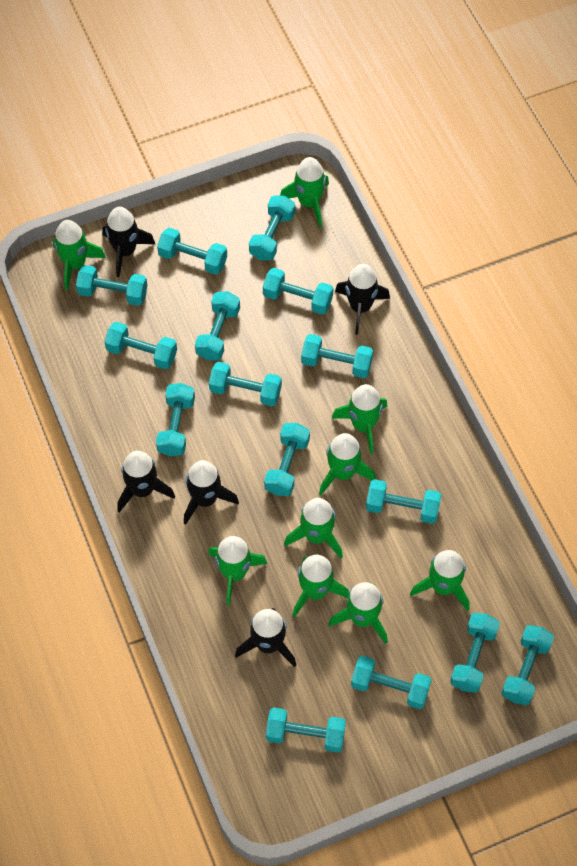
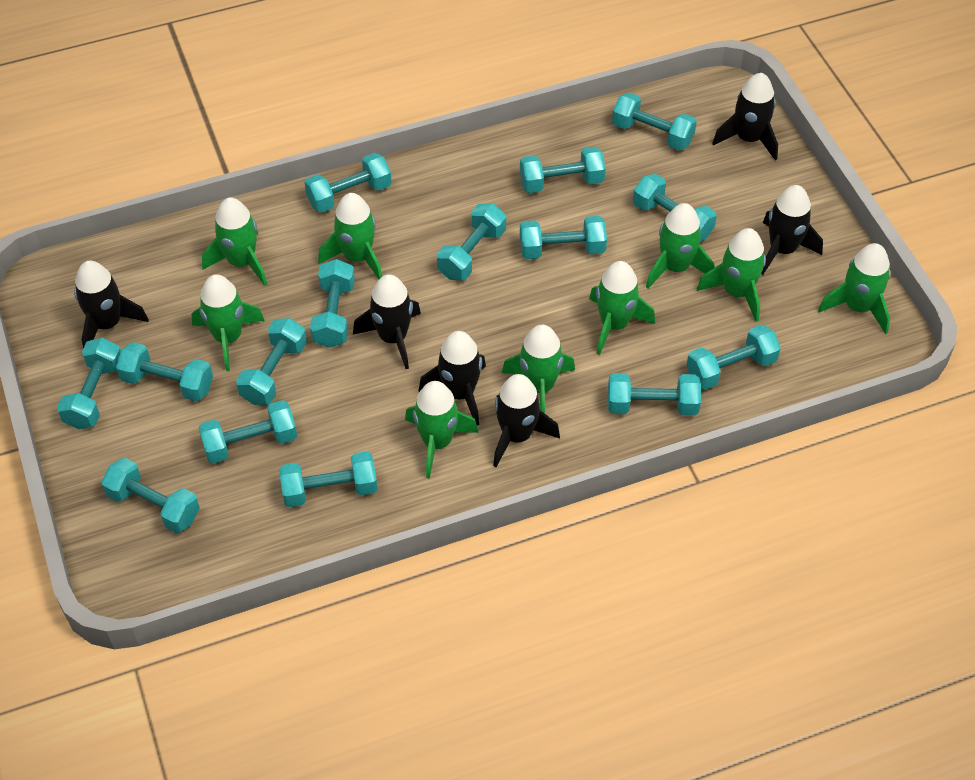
black rocket: [103,207,155,277] [117,451,175,513] [184,460,239,525] [235,608,296,667] [335,264,390,334] = 5 -> [74,260,149,348] [353,274,421,369] [418,331,486,425] [493,374,560,467] [712,73,778,160] [761,185,823,275] = 6

